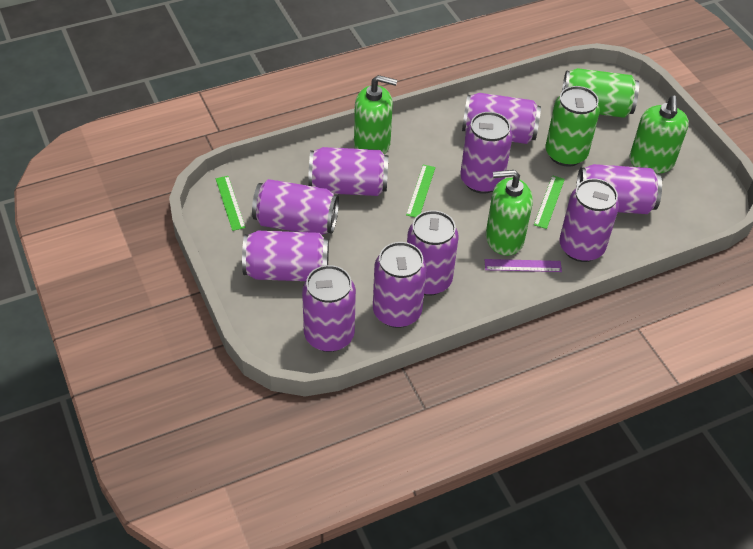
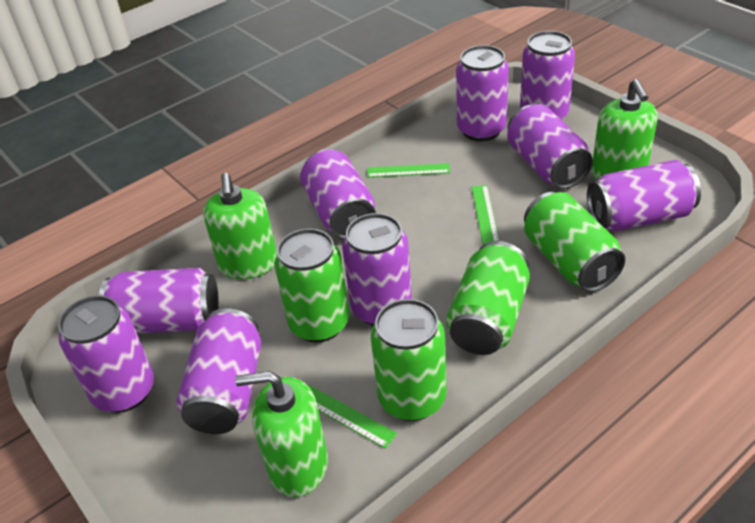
green can: [546,86,600,167] [562,68,639,118] = 2 -> [274,228,349,343] [371,299,447,421] [446,241,530,355] [524,192,625,292] = 4
purple can: [242,231,329,281] [252,179,339,235] [302,265,356,352] [308,147,388,196] [373,242,427,328] [407,210,459,296] [460,112,513,194] [462,93,541,144] [559,178,619,262] [576,164,662,214] = 10 -> [58,295,154,413] [99,268,219,333] [176,308,261,434] [300,149,376,239] [342,213,412,326] [456,45,509,142] [507,104,593,189] [520,31,575,120] [587,160,701,231] = 9
purple ruler: [484,259,562,272] = 1 -> none = 0

